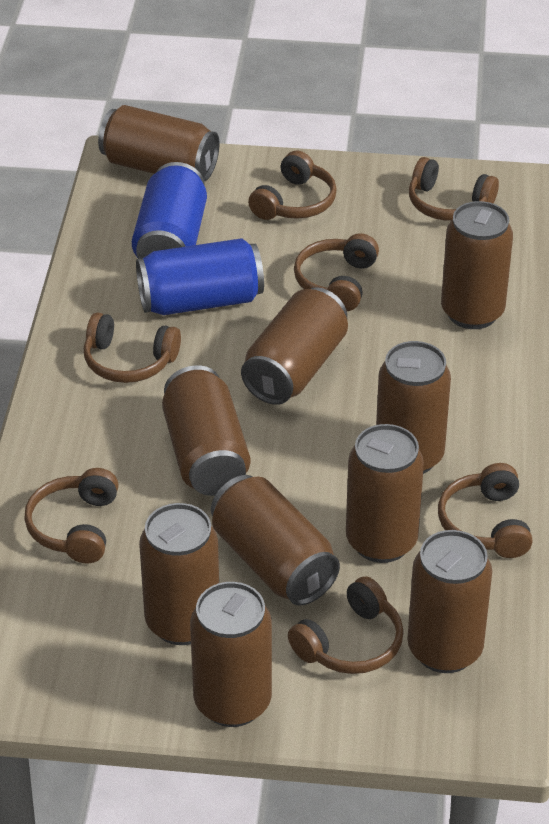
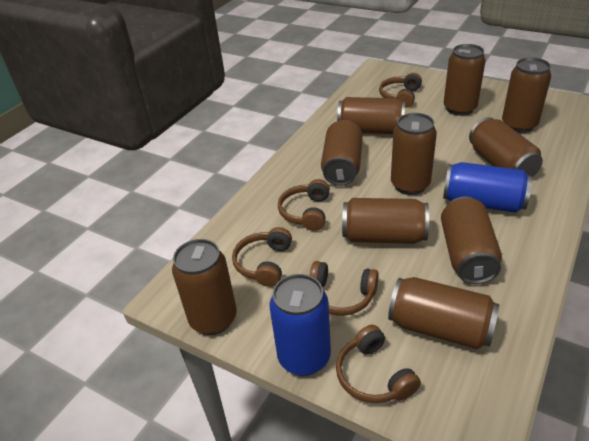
brown headphones: [24,468,119,563] [84,313,181,383] [248,151,337,220] [288,576,403,674] [294,233,379,311] [409,157,499,221] [438,463,533,558] = 7 -> [232,227,292,287] [278,179,330,231] [310,261,379,316] [336,325,421,403] [379,73,422,108] = 5

